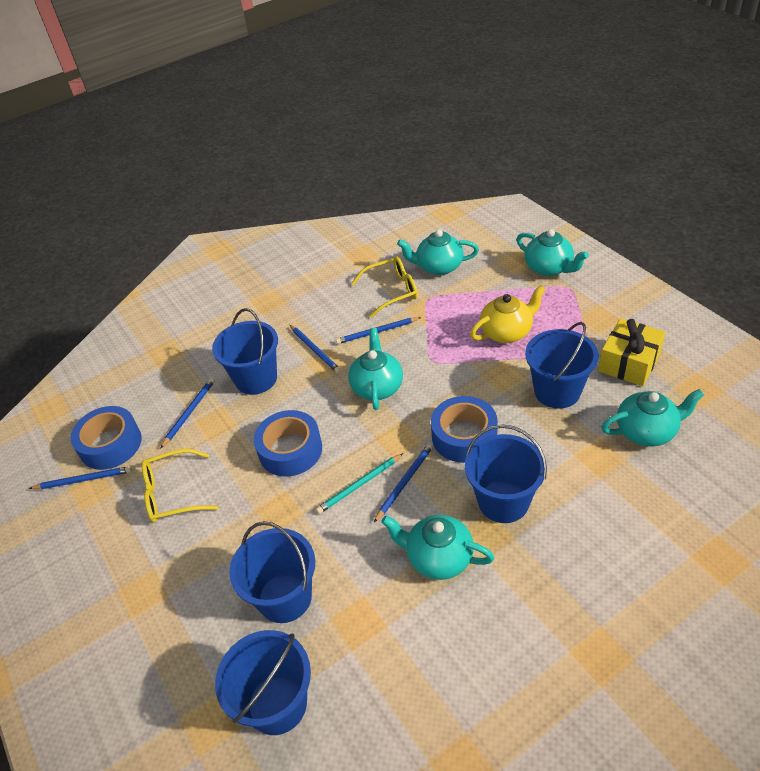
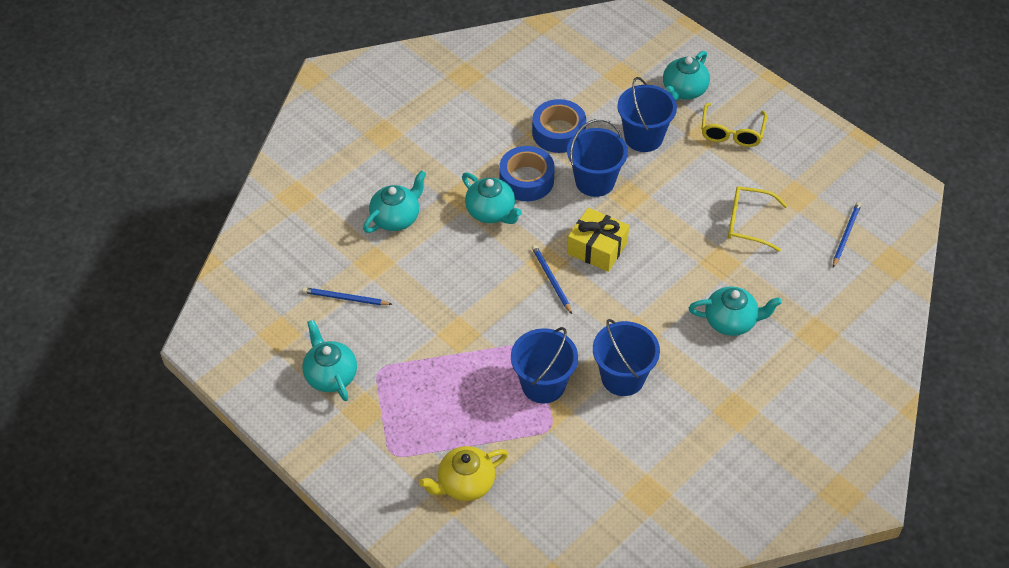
blue bucket: [212,308,278,395] [215,630,311,735] [229,521,315,623] [465,425,547,523] [525,322,598,409] = 5 -> [511,327,578,404] [567,119,628,197] [593,319,660,396] [617,77,677,152] = 4
blue pencil: [29,466,132,489] [160,378,215,449] [290,325,341,373] [336,317,421,344] [374,443,433,522] = 5 -> [302,287,392,305] [532,245,572,314] [833,202,861,268] = 3
blue tape: [70,406,142,470] [254,410,322,477] [431,396,498,463] = 3 -> [499,146,555,201] [532,99,586,153] = 2
turquoise pencil: [316,453,403,514] = 1 -> none = 0

